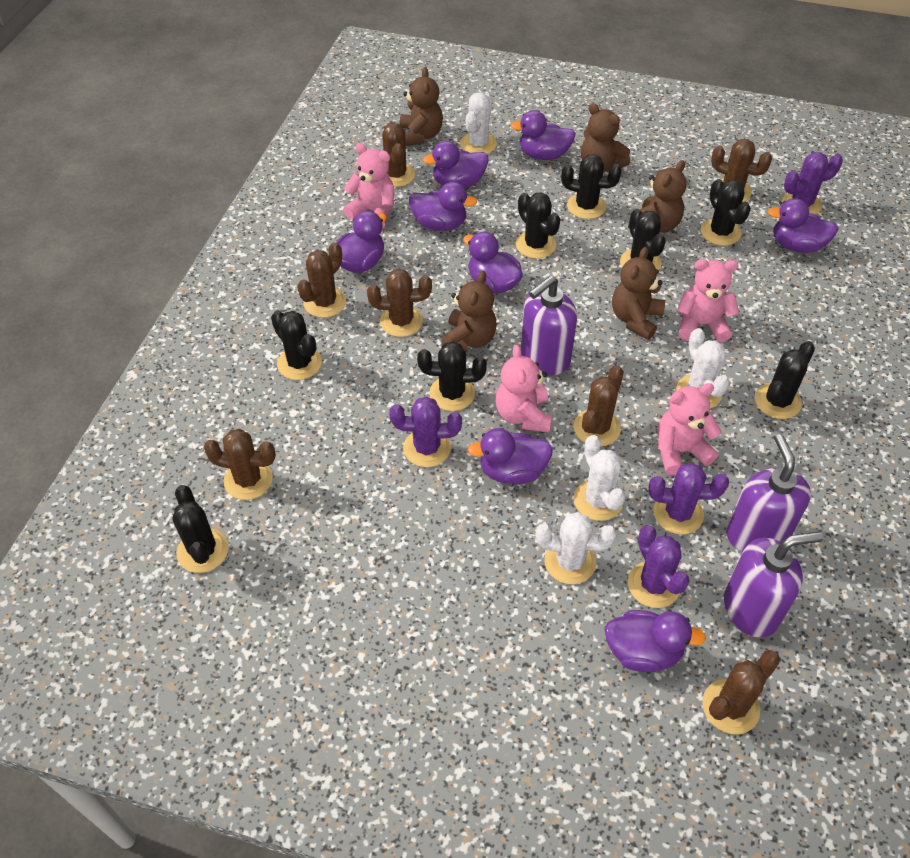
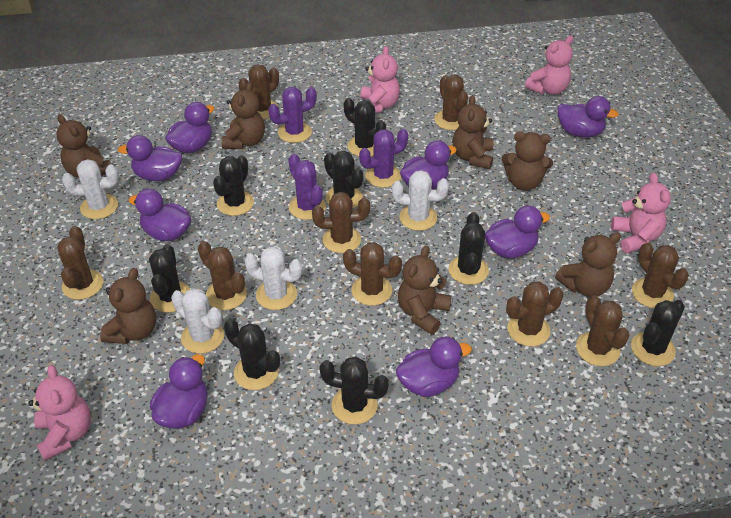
brown cactus: [203,429,276,500] [297,242,346,318] [367,269,432,337] [382,123,415,187] [574,365,624,446] [702,650,780,734] [711,139,772,202] = 7 -> [57,226,103,300] [198,241,247,310] [239,64,279,119] [312,192,370,253] [343,242,402,306] [434,75,468,130] [506,282,563,346] [576,295,630,366] [632,242,689,308] = 9
brown teddy bear: [399,67,443,146] [442,271,497,352] [581,103,630,172] [612,247,665,340] [628,160,687,233] = 5 -> [56,114,111,178] [100,268,156,344] [221,82,265,149] [398,246,451,335] [452,95,494,169] [502,131,553,191] [555,233,621,297] = 7
purple cactus: [389,397,462,467] [628,525,689,608] [648,463,729,535] [782,152,843,215] = 4 -> [268,87,317,143] [288,154,326,220] [359,129,408,188] = 3
purple soap dispenser: [520,276,577,375] [724,532,823,638] [726,434,811,552] = 3 -> none = 0

